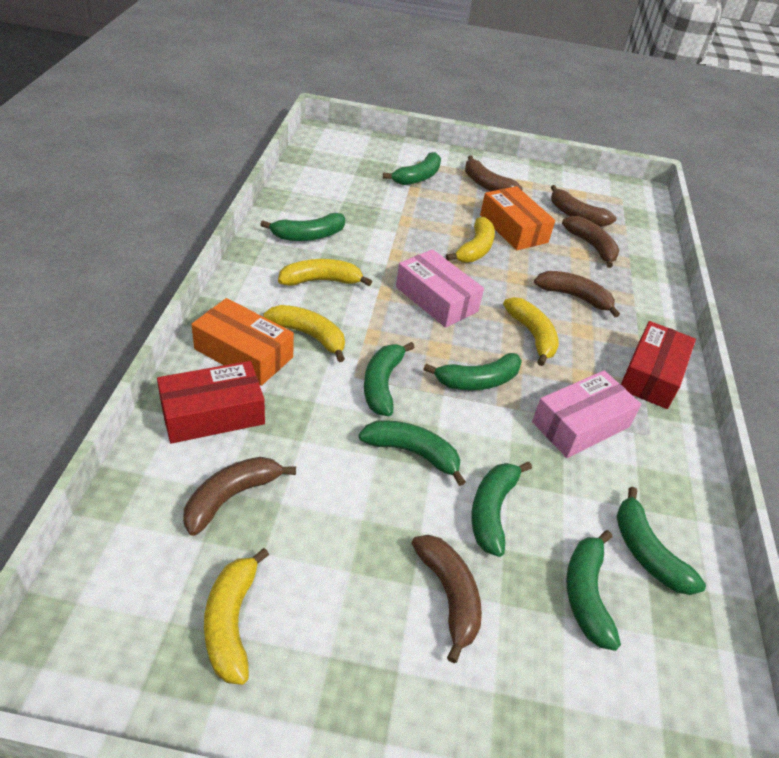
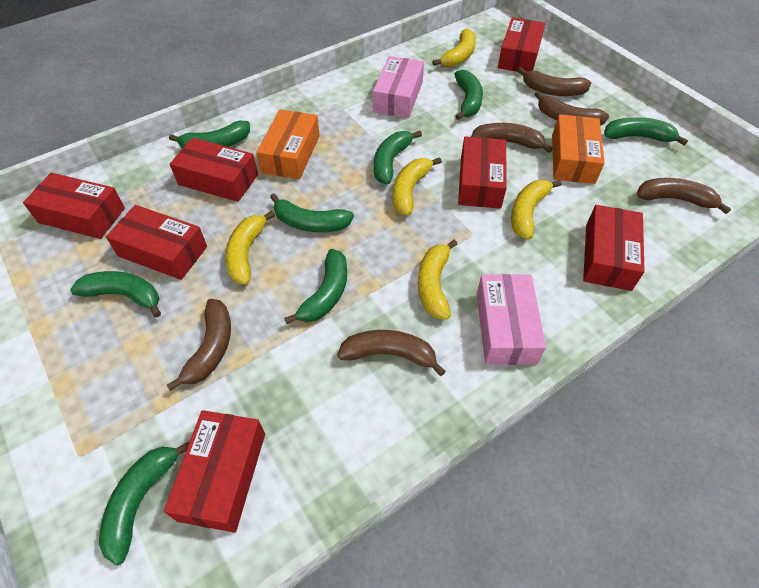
red box: [157,361,265,444] [621,321,696,409] = 2 -> [23,173,125,239] [106,205,207,280] [164,410,265,533] [170,138,258,202] [458,136,507,209] [498,17,545,72] [583,205,645,291] = 7

